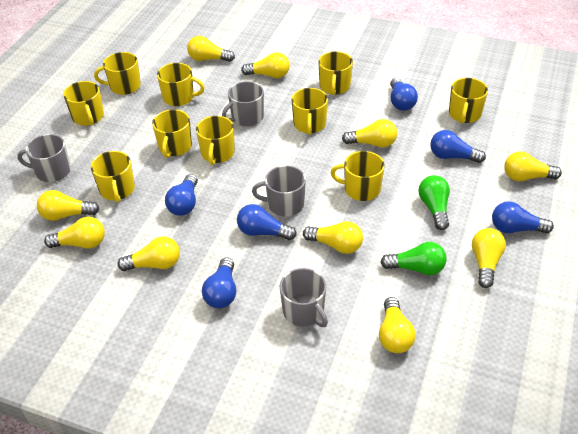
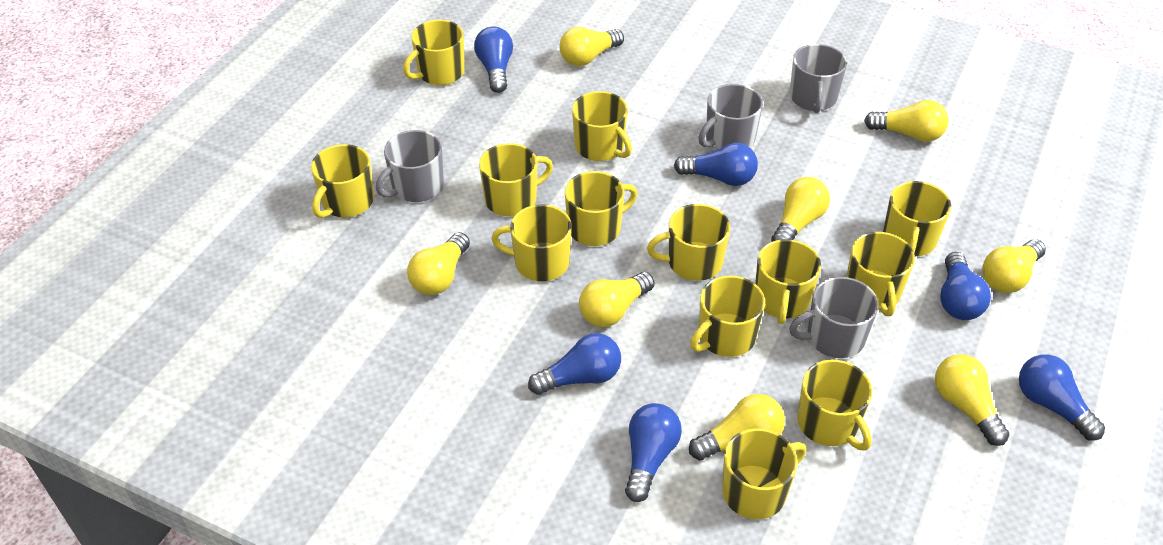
green light bulb: [380,242,447,275] [418,175,450,230] = 2 -> none = 0
yellow light bulb: [37,190,99,221] [44,217,105,249] [117,236,180,271] [187,36,235,62] [241,52,290,78] [303,221,363,254] [342,119,397,148] [379,297,416,353] [472,228,506,288] [504,151,562,181] = 10 -> [407,232,470,295] [559,27,624,66] [579,272,655,327] [689,394,785,460] [771,177,830,242] [864,100,949,142] [935,354,1010,446] [982,239,1046,293] = 8
yellow mug: [63,81,104,126] [91,151,135,203] [94,52,141,95] [152,109,192,158] [157,63,205,106] [196,116,235,165] [291,88,328,135] [318,51,353,95] [330,151,385,201] [449,78,488,124] = 10 -> [311,144,374,218] [403,20,465,85] [479,143,553,216] [491,204,572,281] [565,171,638,246] [572,91,632,161] [647,204,730,281] [690,275,765,357] [722,428,806,519] [755,239,821,324] [797,360,872,451] [847,232,915,316] [883,181,951,256] = 13

